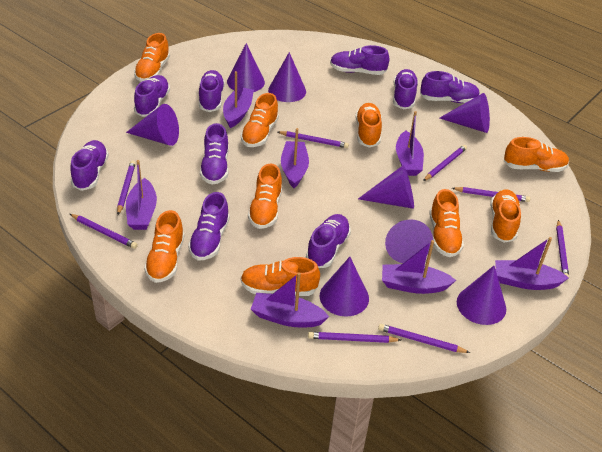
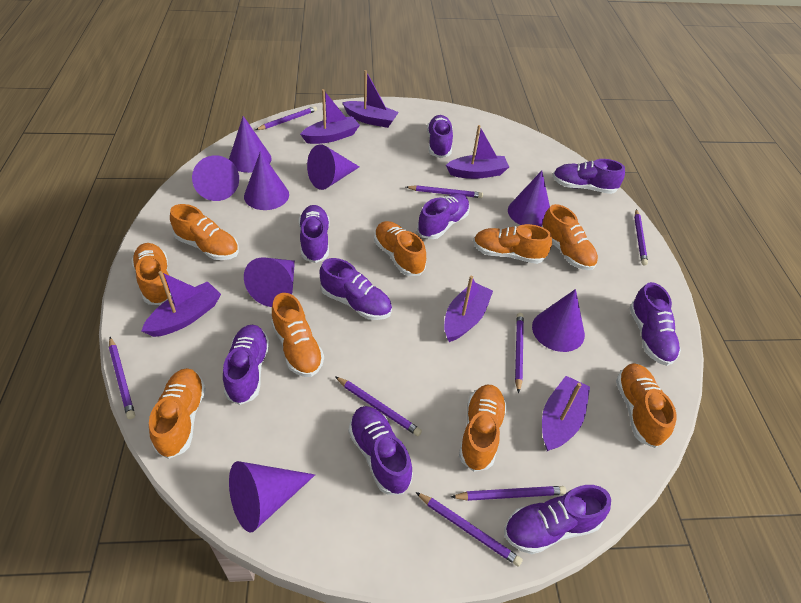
purple boat: [126,160,157,230] [223,71,254,128] [251,273,329,327] [281,128,309,188] [382,240,456,294] [396,111,424,176] [495,237,569,290] = 7 -> [142,271,221,337] [300,89,360,144] [342,70,399,128] [444,275,493,342] [446,125,509,179] [542,376,590,451] = 6

